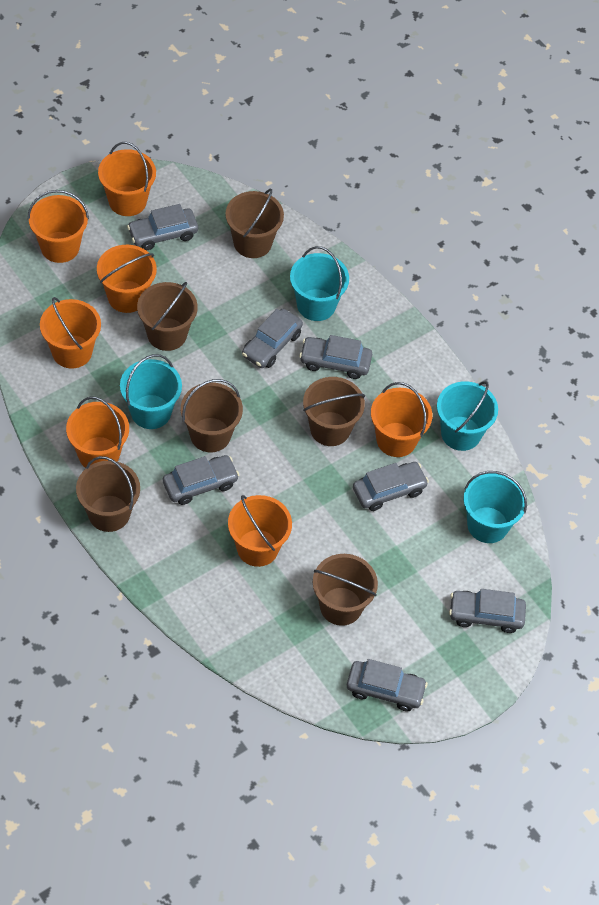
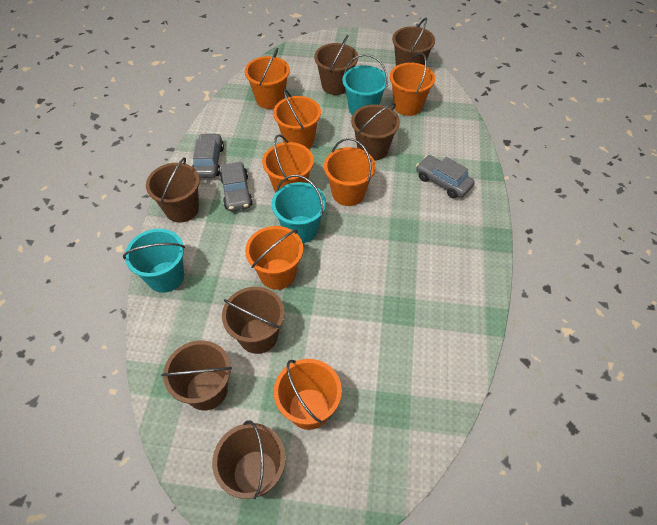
brown bucket: [76,456,140,532] [137,282,198,351] [181,379,243,452] [225,189,284,258] [303,377,365,446] [313,554,378,626] = 6 -> [146,157,200,223] [161,340,232,410] [212,420,286,499] [222,287,285,354] [314,35,358,95] [351,103,400,161] [392,18,435,66] = 7
grey car: [127,204,198,250] [163,455,239,505] [242,309,303,368] [299,335,372,379] [347,659,428,711] [353,462,429,511] [449,589,526,633] = 7 -> [192,133,224,178] [220,162,253,211] [416,155,475,198] = 3
turquoise bucket: [120,354,182,429] [290,246,349,321] [437,381,498,451] [463,471,527,543] = 4 -> [123,229,185,293] [272,175,326,243] [342,54,388,115] = 3

